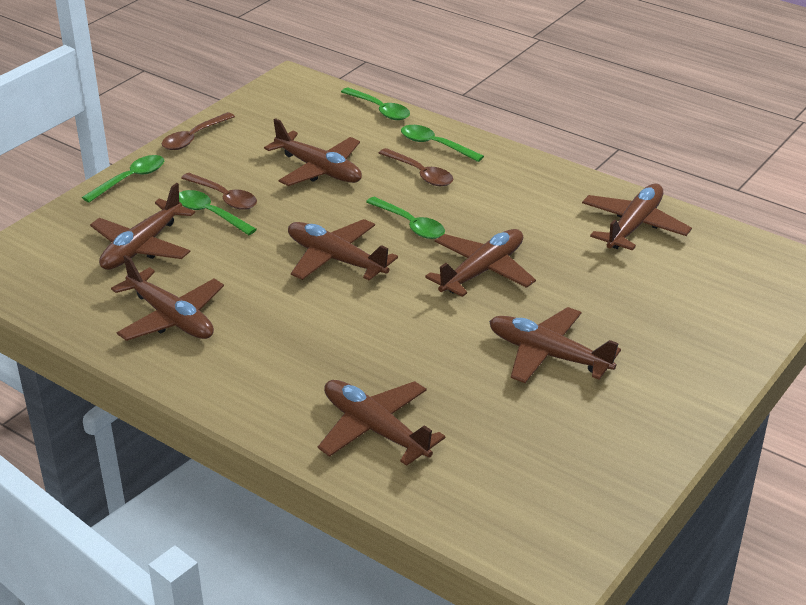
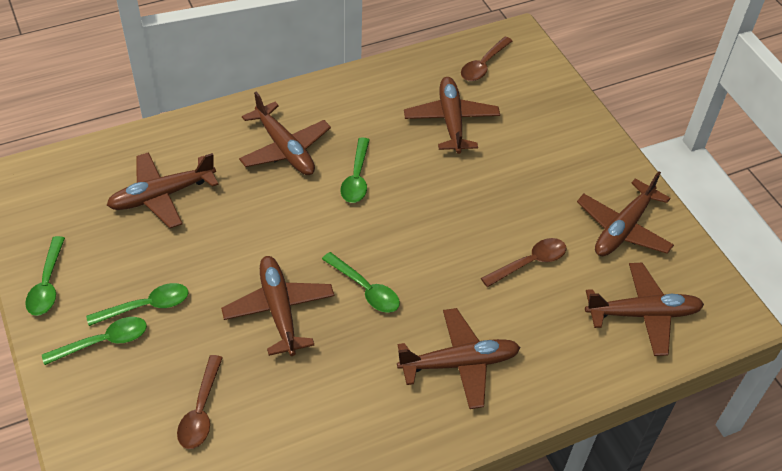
brown plane: [90,183,195,270] [111,255,224,341] [264,118,362,186] [288,219,398,280] [318,380,446,466] [425,229,536,297] [489,307,621,383] [582,184,692,251] = 8 -> [107,152,219,228] [221,256,335,356] [239,91,331,175] [397,308,521,409] [404,77,500,154] [577,171,674,256] [585,263,704,356] = 7

